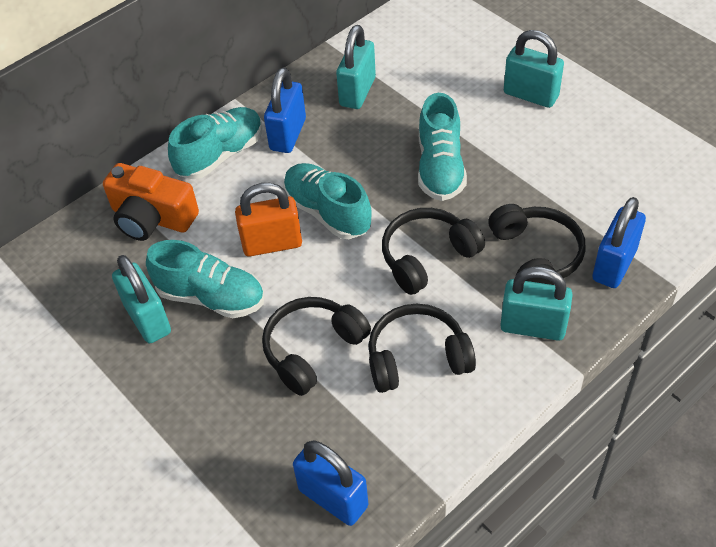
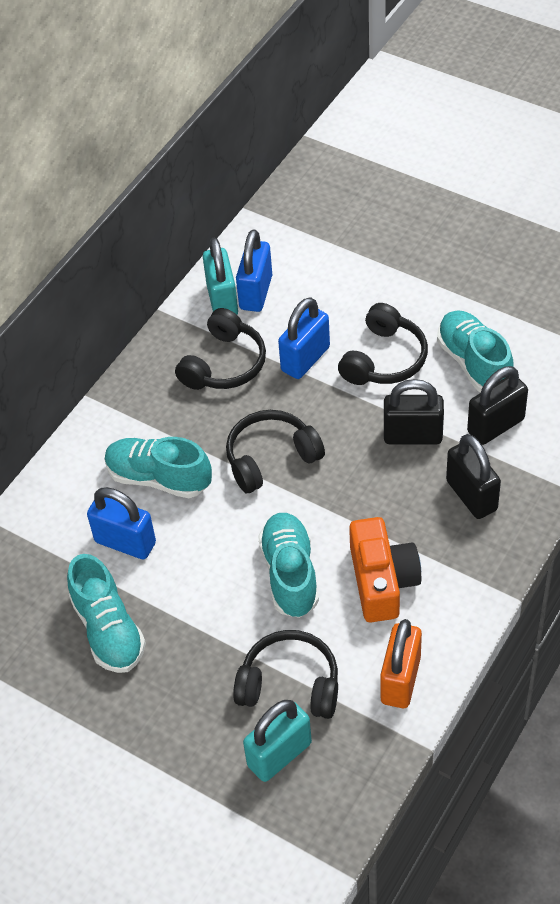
black padlock: none = 0 -> [384,379,444,444] [446,434,501,519] [467,366,528,445] = 3
turquoise padlock: [112,255,171,343] [336,25,376,109] [500,267,573,341] [504,30,564,108] = 4 -> [203,237,238,315] [243,700,312,782] = 2

